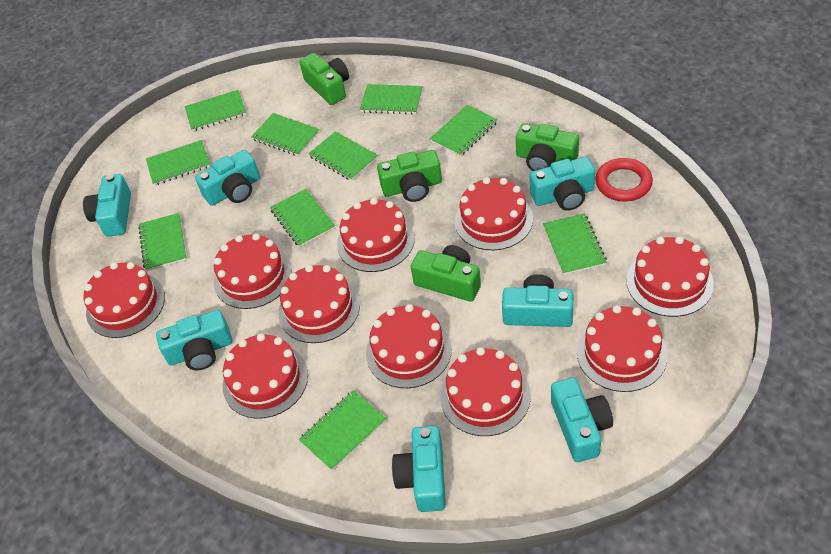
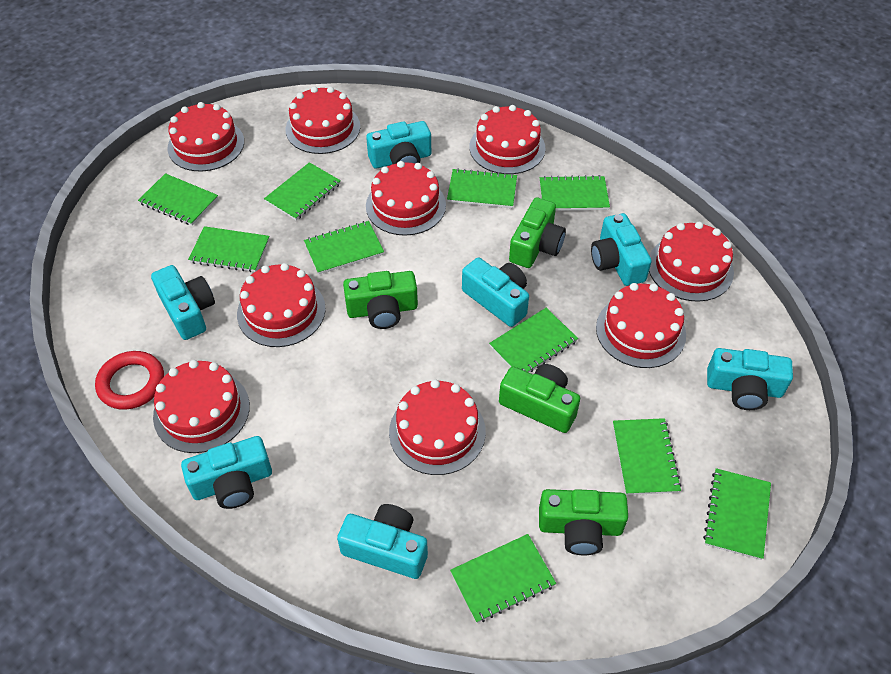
red cake: [84,262,165,338] [214,233,292,309] [223,333,308,419] [278,265,360,343] [337,198,415,272] [366,304,452,388] [440,347,531,436] [455,177,533,250] [577,305,668,392] [626,236,714,317] = 10 -> [153,360,250,453] [167,102,244,171] [237,263,326,347] [286,86,360,154] [366,161,446,236] [389,379,486,475] [469,105,546,174] [596,283,686,368] [649,222,734,302] = 9

